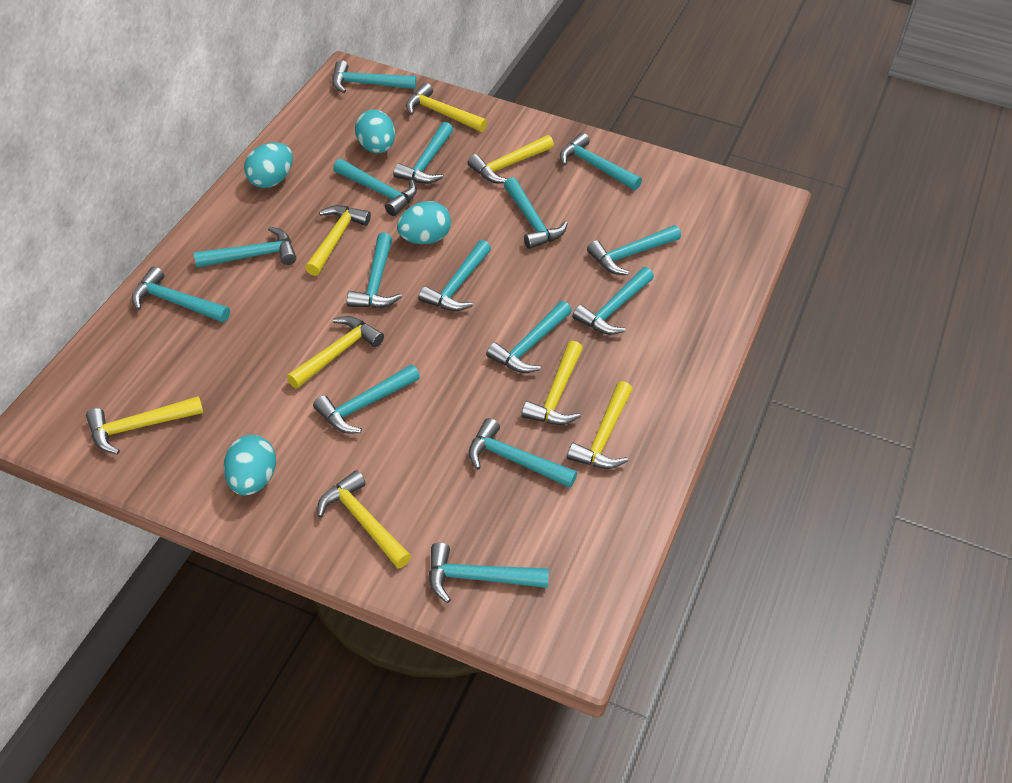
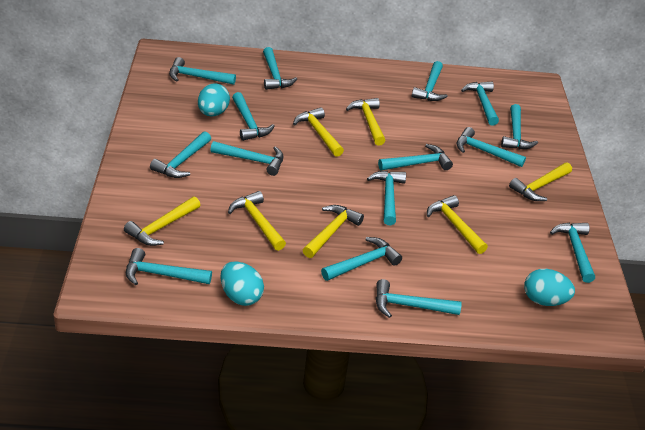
turquoise egg: [224,435,276,495] [244,142,293,188] [355,110,395,153] [397,201,451,244] = 4 -> [198,83,230,117] [220,261,264,306] [524,269,575,306] = 3
yellow hammer: [86,396,203,454] [287,316,384,389] [305,205,371,276] [317,470,411,568] [406,83,487,132] [467,135,554,183] [521,341,583,425] [567,381,633,469] = 8 -> [124,196,200,246] [228,191,286,251] [293,107,344,157] [303,205,364,258] [346,98,386,145] [427,195,488,254] [509,162,572,201] = 7

